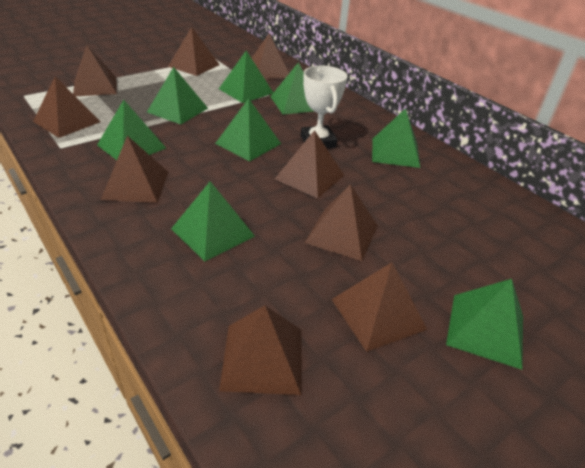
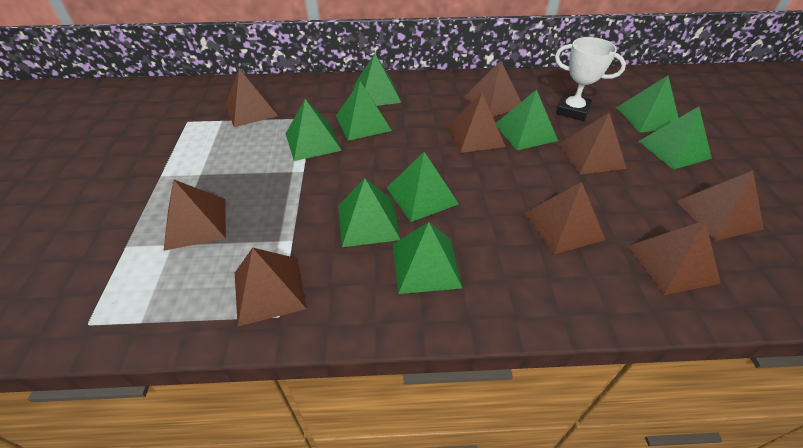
green pyramid: [97,100,166,160] [147,67,208,125] [171,181,255,261] [215,98,281,161] [219,51,273,103] [270,62,314,115] [372,108,420,168] [446,279,523,370] = 8 -> [286,99,342,161] [336,81,392,141] [338,178,401,247] [353,53,401,106] [387,152,459,222] [392,222,462,294] [496,89,558,150] [616,76,679,133] [639,107,712,170] = 9

